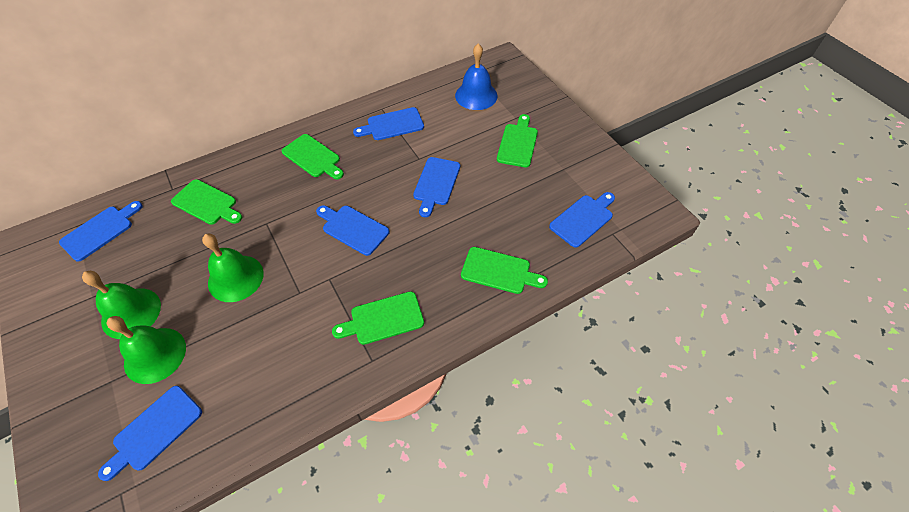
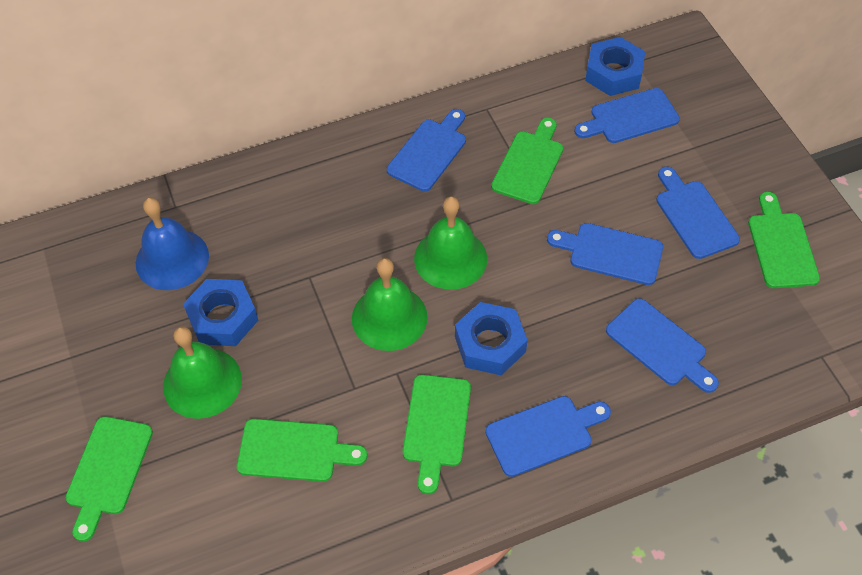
blue nut: none = 0 -> [183,279,258,346] [455,302,528,375] [585,37,645,96] = 3

